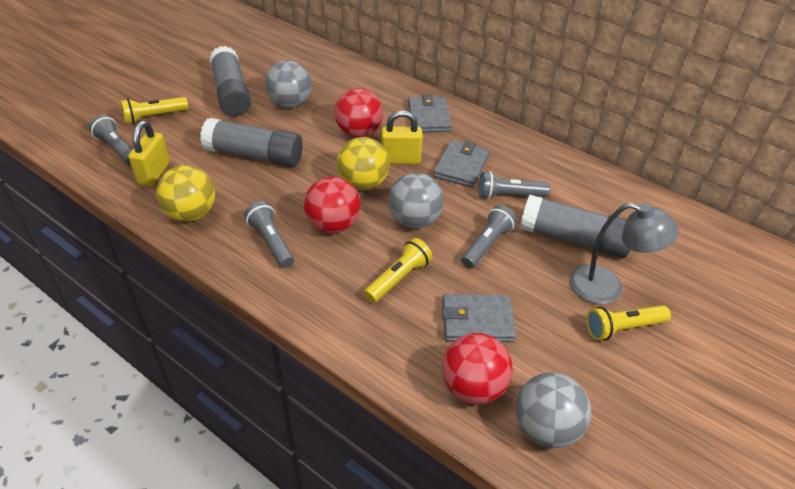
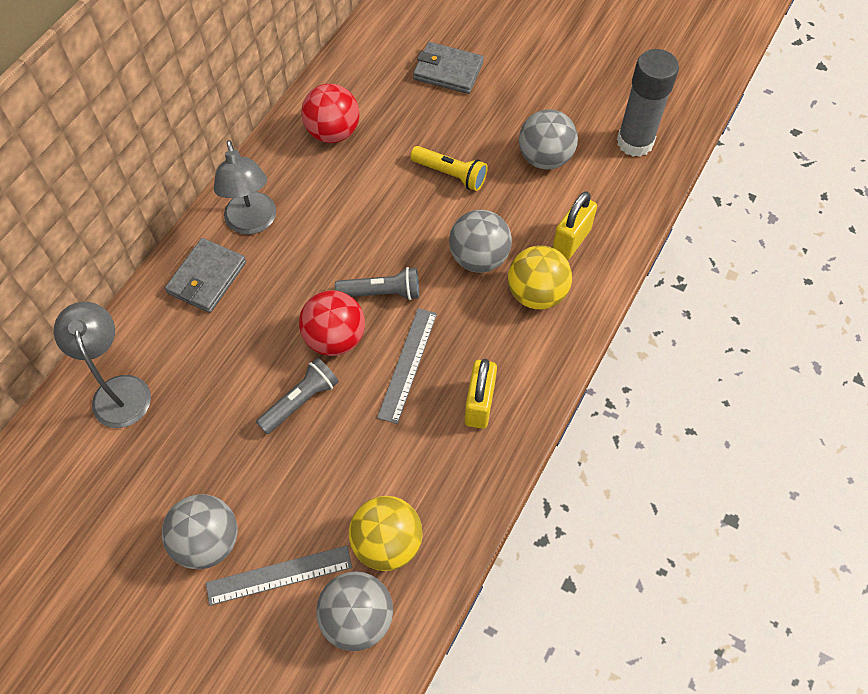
grey ball: [265,60,312,108] [388,173,444,228] [516,372,591,448] = 3 -> [162,494,238,569] [316,571,393,651] [449,210,512,273] [519,109,578,170] = 4
grey flashlight: [89,115,133,165] [244,201,294,268] [461,205,517,269] [479,171,550,199] = 4 -> [256,358,339,434] [335,267,419,300] = 2
grey glue stick: [200,118,303,167] [209,46,251,116] [520,195,630,258] = 3 -> [617,49,679,157] = 1
grey lamp: [570,203,679,304] = 1 -> [54,302,151,428] [214,140,276,235] = 2
grey ruler: none = 0 -> [206,546,352,606] [377,308,437,424] = 2
grey wallet: [408,94,452,132] [433,140,490,188] [442,294,516,342] = 3 -> [165,238,246,313] [413,42,484,94] = 2
red ball: [304,177,361,233] [335,88,383,137] [442,333,513,404] = 3 -> [299,290,365,356] [301,84,359,143] = 2
yellow flashlight: [121,97,189,124] [364,238,432,303] [586,305,671,341] = 3 -> [410,146,488,191] = 1

